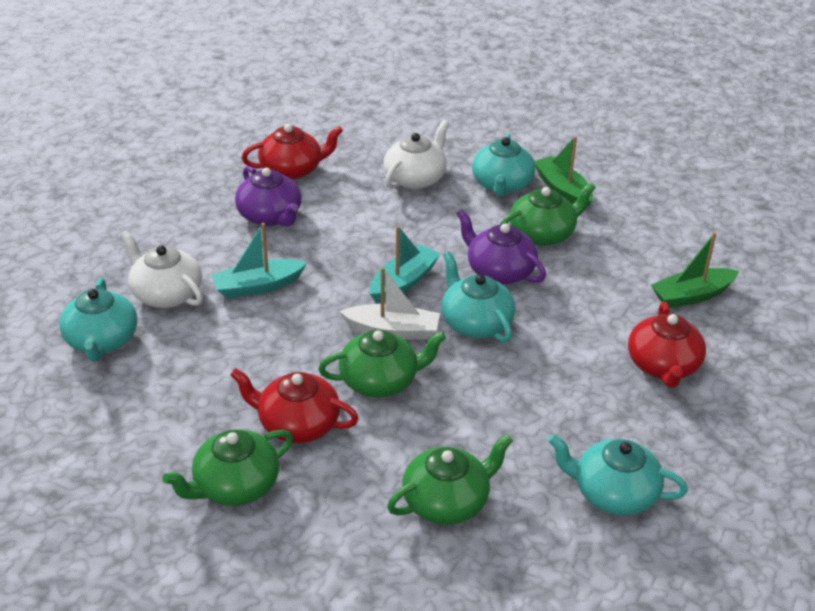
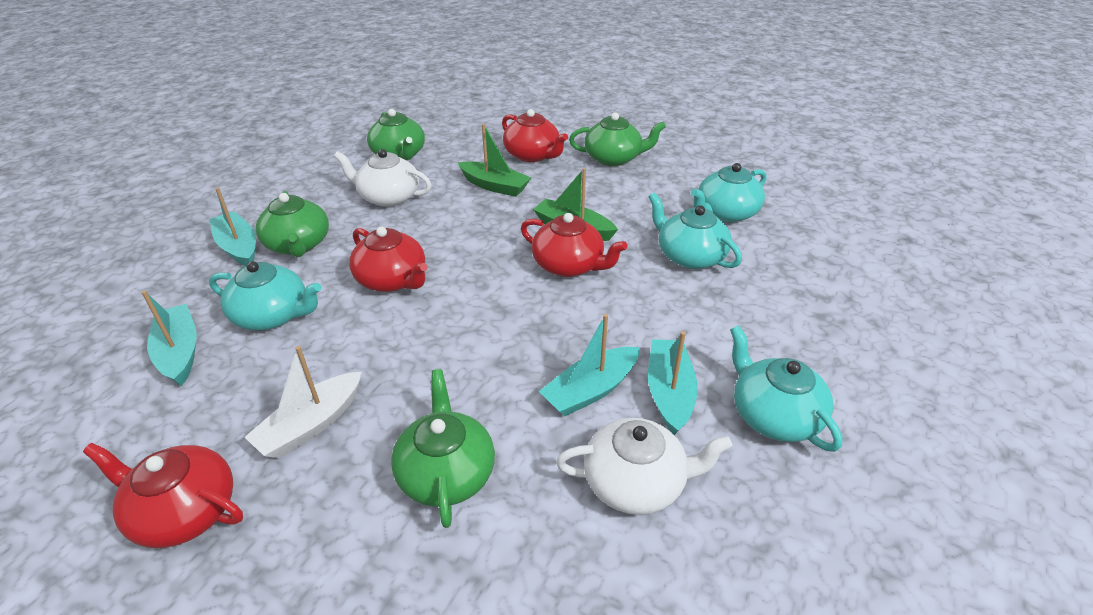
purple teapot: [235,166,302,226] [456,209,546,284] = 2 -> none = 0
red teapot: [230,368,359,443] [242,124,343,180] [628,302,706,388] = 3 -> [83,443,243,548] [349,226,428,292] [502,109,568,162] [521,213,627,277] = 4
turquoise boat: [211,223,307,299] [370,226,440,303] = 2 -> [141,290,197,386] [209,187,256,266] [539,314,640,416] [648,331,698,435] = 4

